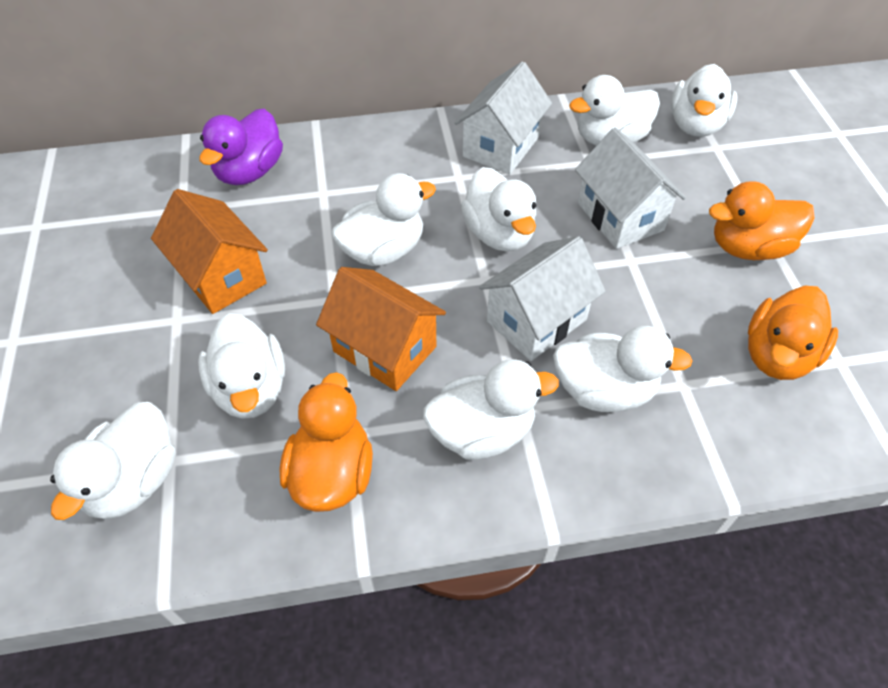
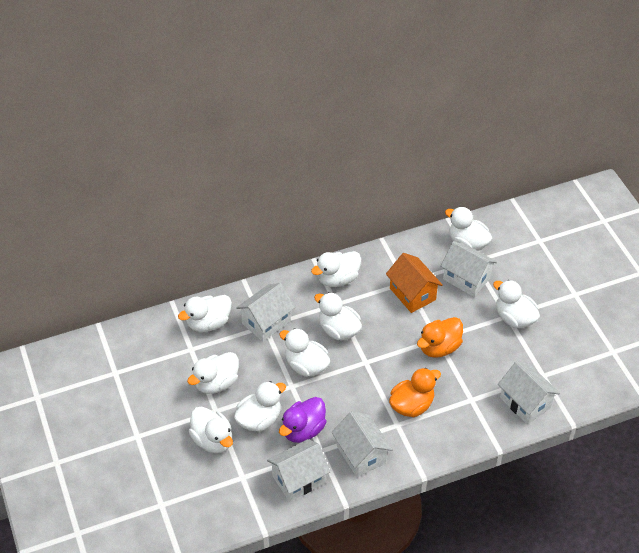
orange duck: [279,372,373,512] [709,181,815,260] [748,286,838,380] = 3 -> [389,368,441,417] [417,317,463,358] = 2
orange house: [151,189,268,314] [316,267,446,391] = 2 -> [386,253,443,313] = 1
white duck: [50,402,176,520] [198,313,285,419] [331,173,436,266] [423,359,559,459] [461,167,536,251] [553,326,693,412] [569,75,660,146] [671,64,737,137] = 8 -> [178,295,232,332] [187,352,239,394] [189,406,233,453] [234,381,286,432] [279,328,330,377] [311,251,361,287] [314,292,362,340] [445,207,492,251] [493,280,540,328] = 9
white house: [454,61,552,174] [479,236,606,361] [575,128,686,249] = 3 -> [236,283,295,342] [267,439,330,502] [331,411,393,477] [441,241,497,297] [498,361,560,424] = 5

